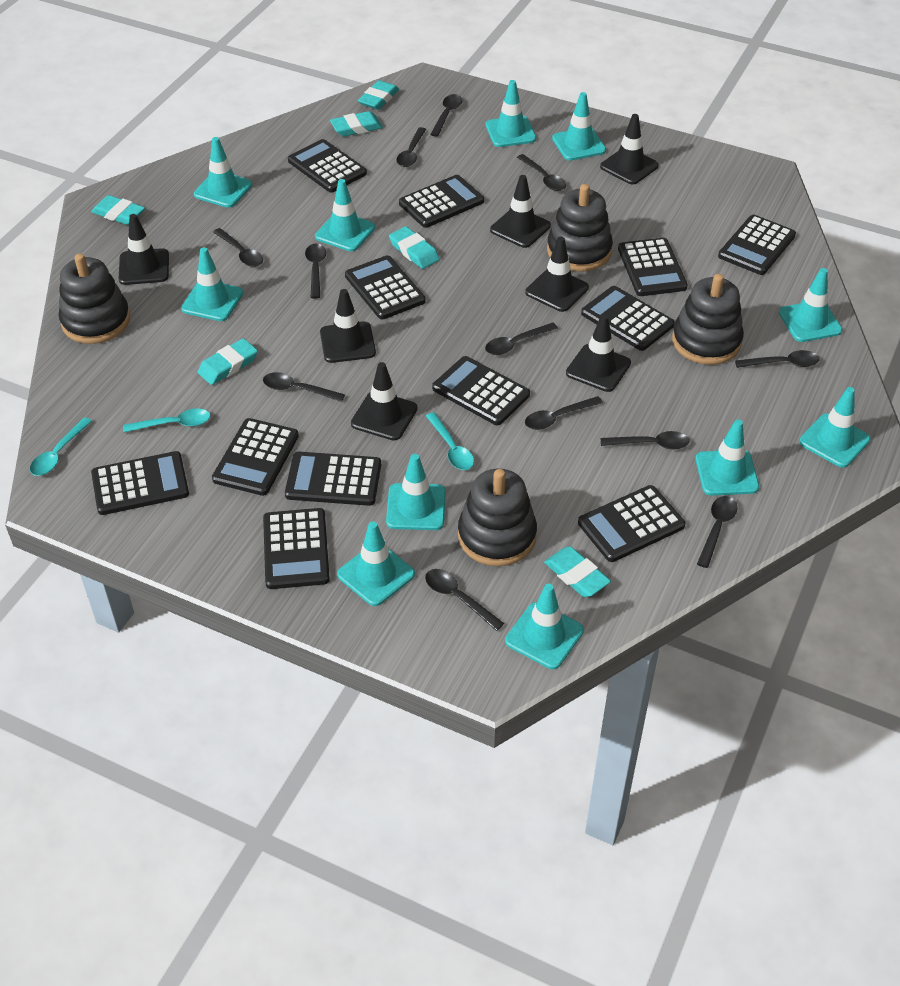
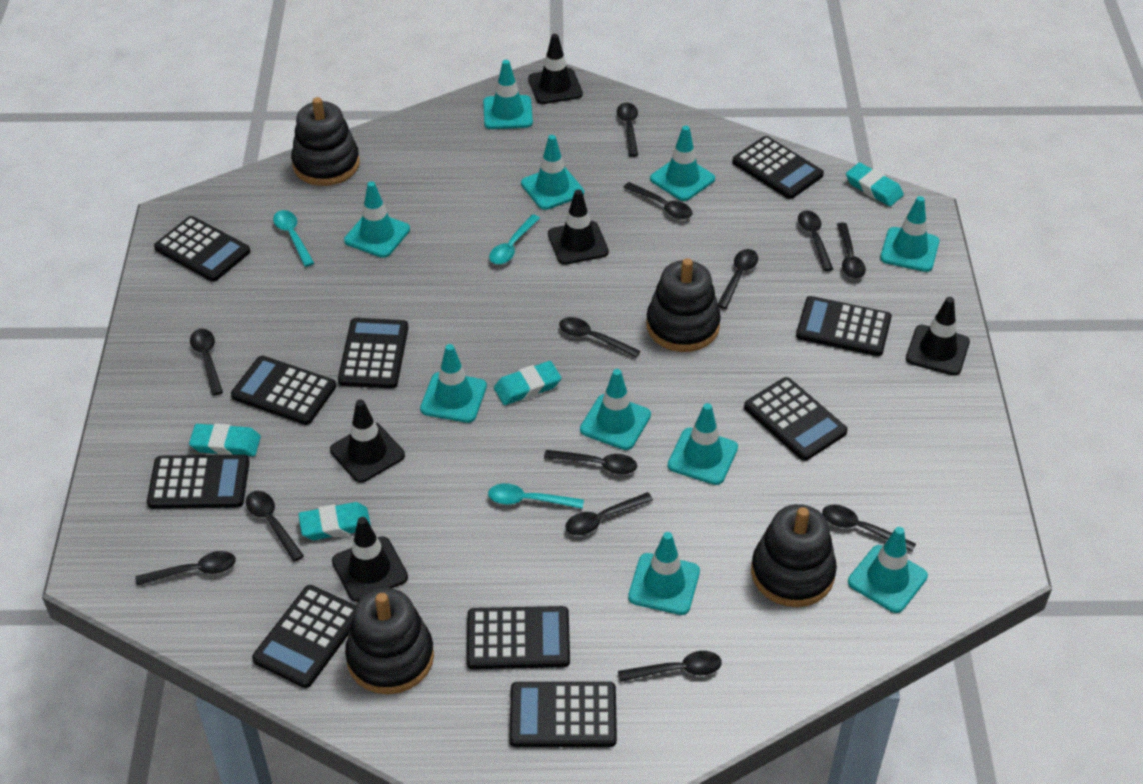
black calculator: [91,451,189,515] [212,418,299,496] [263,508,330,589] [285,452,381,506] [288,139,367,193] [345,255,426,320] [399,175,484,228] [432,356,530,425] [578,485,686,562] [581,286,675,351] [618,238,688,296] [718,215,796,275] = 12 -> [147,454,250,509] [154,216,250,282] [231,355,336,425] [252,585,356,688] [338,318,408,389] [467,606,570,669] [509,682,617,747] [732,136,824,199] [744,377,848,461] [796,296,892,356] = 10
black spoon: [213,228,263,267] [263,372,345,402] [305,244,326,299] [396,127,426,167] [425,569,504,631] [430,94,462,137] [485,323,558,355] [517,154,566,191] [525,396,603,430] [600,431,690,449] [697,496,738,568] [735,350,820,368] = 12 -> [136,551,236,586] [190,329,223,396] [246,491,304,562] [544,450,637,475] [559,317,640,358] [565,492,653,535] [617,103,638,157] [618,651,722,682] [624,182,692,219] [718,249,758,309] [798,211,833,271] [822,505,916,552] [837,223,866,279] = 13
black traffic cone: [118,214,169,285] [320,289,376,363] [351,362,418,440] [490,175,551,248] [525,237,589,312] [566,314,631,392] [600,114,659,184] = 7 -> [330,399,405,483] [332,517,408,602] [528,34,583,104] [548,189,609,265] [906,297,970,376] = 5
turquoise eraser: [91,195,145,225] [198,338,258,385] [330,111,383,137] [358,80,399,110] [389,226,440,269] [544,547,611,597] = 6 -> [189,423,261,456] [298,502,371,540] [494,361,561,405] [846,163,904,206] = 4
turquoise traffic cone: [181,247,243,321] [194,137,252,208] [315,179,375,251] [337,521,415,606] [386,454,446,530] [486,80,536,147] [505,584,584,669] [552,92,606,161] [695,419,759,496] [779,268,843,342] [799,387,870,468] = 11 -> [344,181,410,258] [420,344,487,423] [483,60,533,129] [521,135,584,210] [580,369,651,450] [628,532,700,615] [650,125,715,201] [668,403,738,485] [848,527,928,613] [880,196,939,272] = 10

